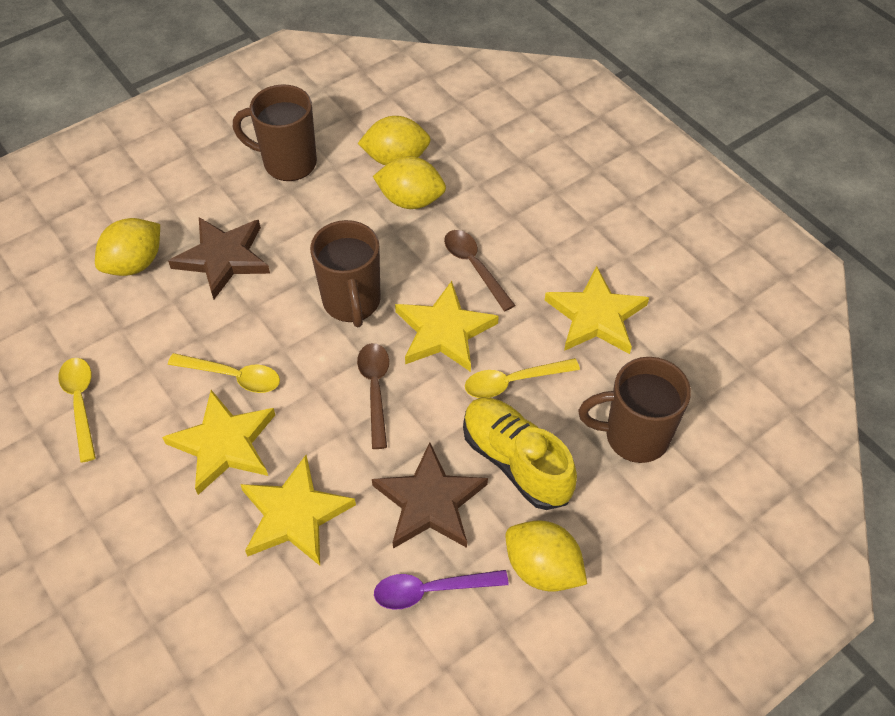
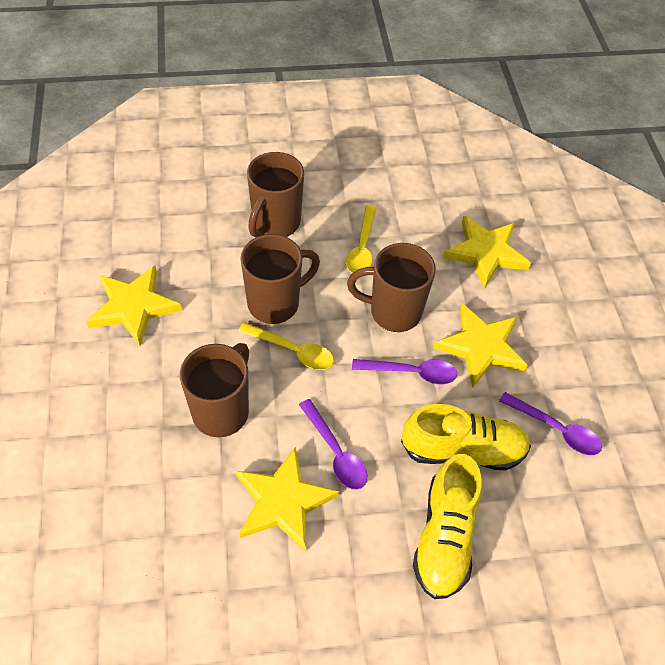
brown mug: [233,84,317,181] [310,220,381,327] [579,357,691,463] = 3 -> [180,343,249,437] [240,234,320,324] [247,152,304,237] [347,243,436,332] = 4
brown spoon: [357,343,389,449] [444,230,515,311] = 2 -> none = 0
brown star: [168,217,270,299] [372,442,488,549] = 2 -> none = 0
purple spoon: [374,570,509,610] = 1 -> [299,399,367,490] [352,359,457,384] [499,392,602,455] = 3
yellow lemon: [95,218,160,276] [357,116,431,165] [373,156,446,209] [506,520,587,592] = 4 -> none = 0
yellow shoe: [463,397,577,510] = 1 -> [401,404,531,470] [413,454,482,599] = 2
yellow spoon: [58,358,96,463] [168,353,280,393] [465,358,580,398] = 3 -> [238,322,334,370] [346,205,377,273] = 2

